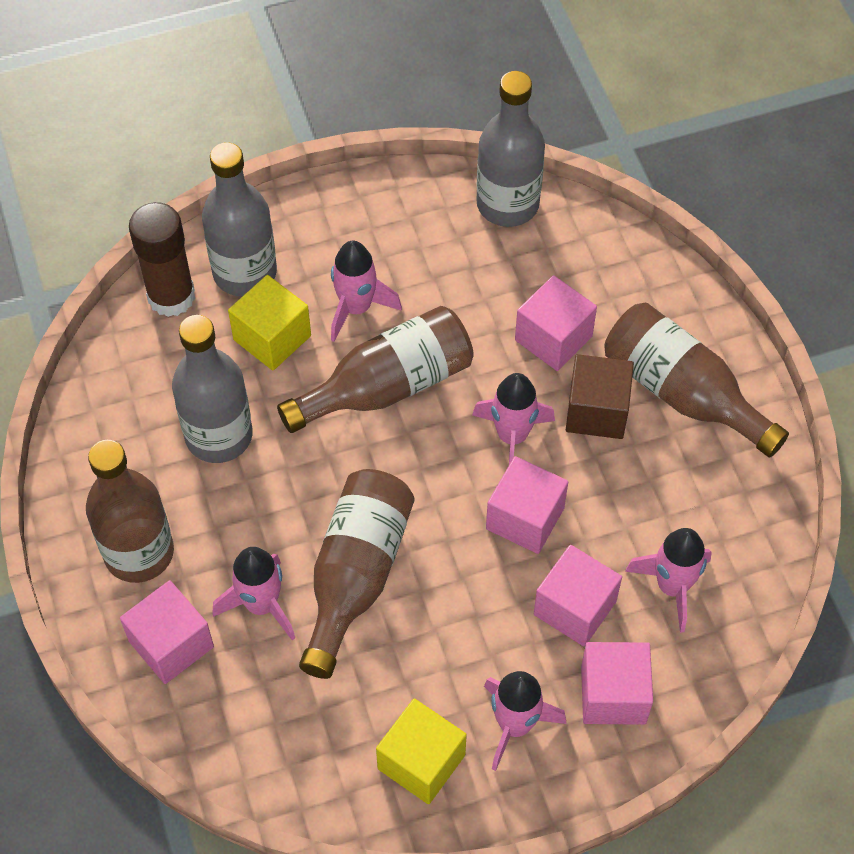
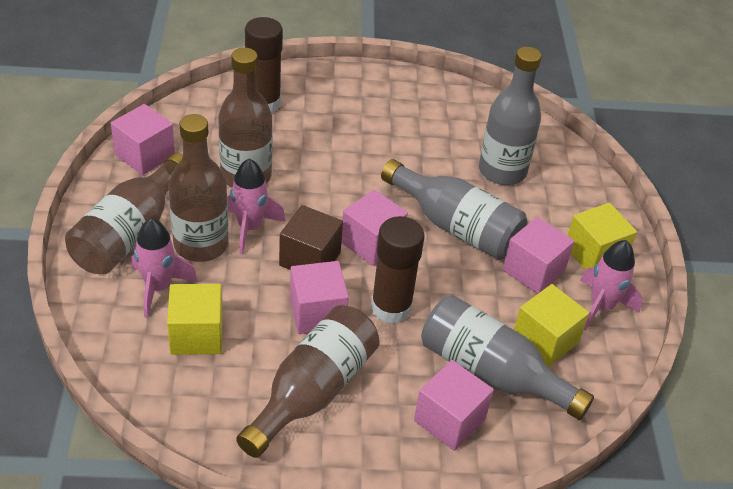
brown glue stick: [129,202,195,317] = 1 -> [245,17,283,114] [371,216,425,324] = 2
pink rocket: [212,547,295,640] [331,241,402,342] [472,373,555,465] [484,671,567,771] [625,528,712,633] = 5 -> [132,218,198,318] [227,158,286,255] [580,240,642,331] = 3
yellow cube: [228,275,311,371] [376,698,467,804] = 2 -> [167,284,223,355] [514,284,589,367] [567,203,637,270] = 3

